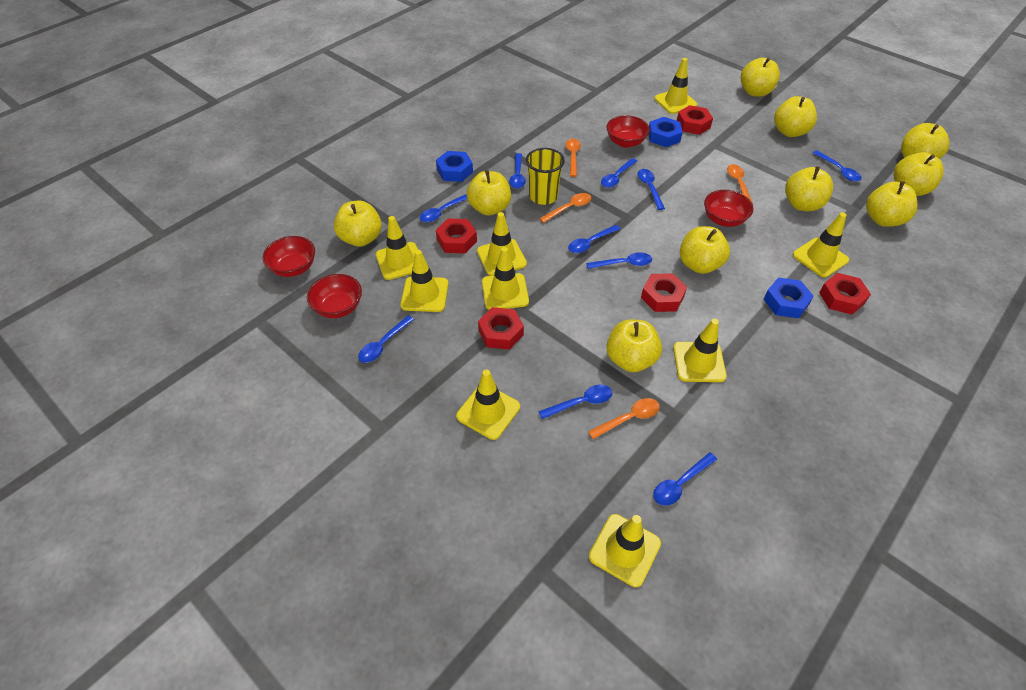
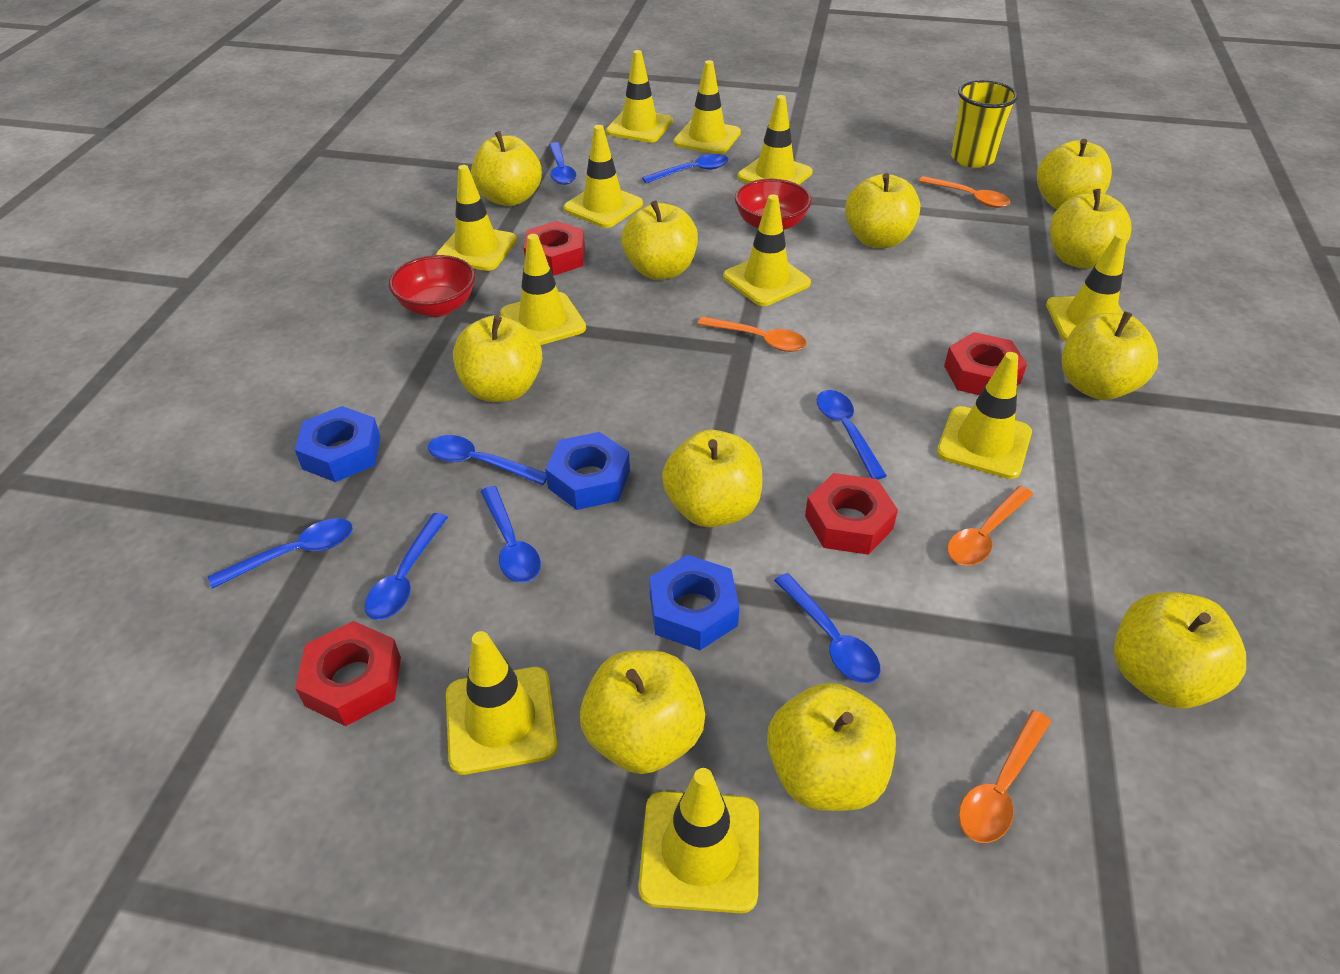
blue spoon: [358,315,414,363] [420,194,467,222] [509,153,526,189] [538,385,613,419] [568,225,620,253] [586,252,652,269] [601,158,637,188] [638,169,665,210] [653,452,717,506] [813,150,862,182] = 10 -> [208,518,352,589] [365,513,448,620] [428,435,547,485] [480,486,541,583] [549,142,576,185] [642,154,728,184] [774,573,881,683] [817,390,887,480] = 8
red bowl: [263,236,315,277] [307,274,362,318] [606,115,650,148] [704,190,754,227] = 4 -> [389,255,475,317] [735,179,812,230] = 2
red nut: [436,218,477,254] [478,307,524,350] [641,273,687,312] [677,105,713,135] [819,273,871,315] = 5 -> [295,621,401,726] [524,221,585,276] [805,473,898,555] [944,332,1027,395] = 4
yellow apple: [334,201,382,247] [466,170,511,216] [606,319,662,372] [680,226,730,274] [741,58,780,97] [774,96,817,137] [785,166,833,211] [866,181,918,227] [894,152,944,196] [901,123,949,159] = 10 -> [453,315,542,402] [471,131,542,206] [580,650,705,774] [622,201,698,280] [662,429,762,527] [767,683,896,811] [845,173,920,248] [1037,139,1112,209] [1050,189,1132,269] [1062,311,1158,400] [1114,592,1246,709] = 11
yellow traffic cone: [376,216,418,280] [401,250,448,312] [456,370,520,440] [477,212,527,276] [482,247,529,310] [589,514,661,587] [654,58,697,114] [673,319,727,382] [793,212,849,277] = 9 -> [436,165,517,271] [446,631,557,775] [500,234,586,345] [563,125,643,228] [606,50,673,143] [638,768,759,913] [673,60,741,154] [723,194,811,306] [738,95,813,185] [937,352,1032,479] [1046,233,1127,341] = 11

